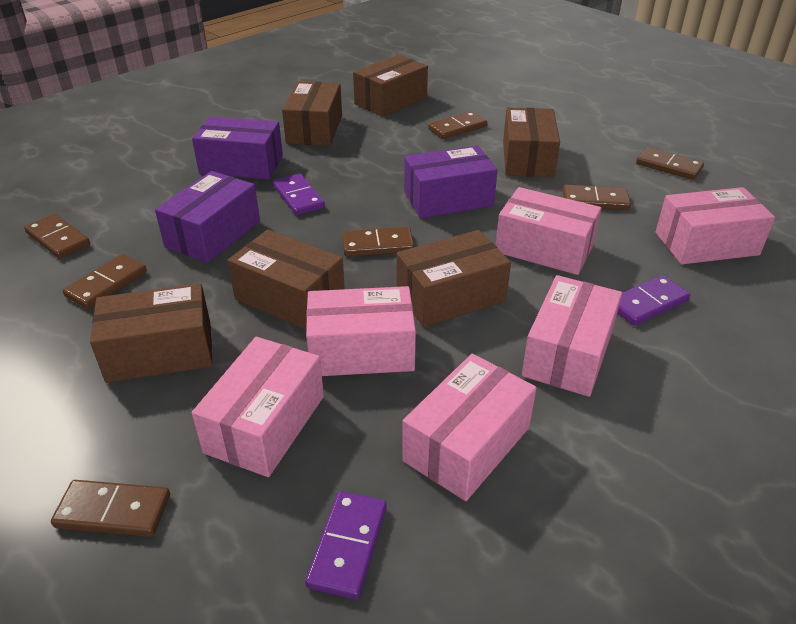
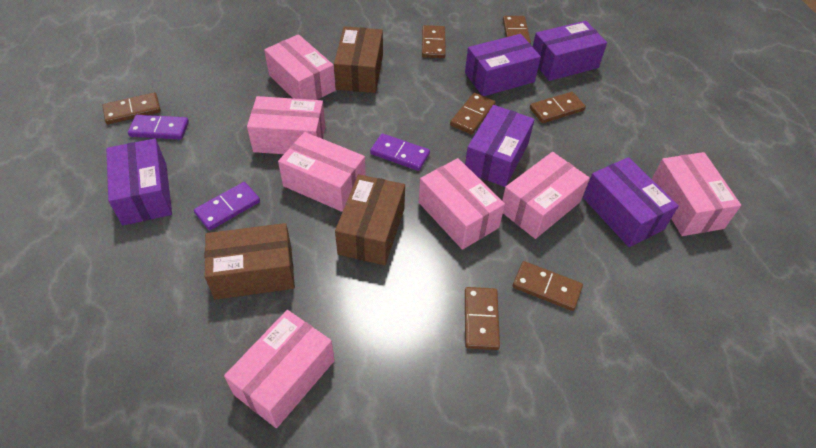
brown box: [90,283,212,383] [227,230,345,330] [282,81,342,146] [353,55,428,117] [397,230,511,327] [503,107,560,178] = 6 -> [205,223,295,300] [334,26,383,93] [335,174,405,265] = 3
pink box: [192,337,324,477] [306,286,416,376] [402,354,536,501] [496,187,601,275] [522,275,622,397] [655,187,775,264] = 6 -> [224,310,335,428] [247,96,326,154] [264,34,336,100] [278,132,366,212] [419,158,505,250] [502,152,590,239] [652,152,741,236] = 7
purple box: [155,171,260,263] [192,116,283,179] [404,145,498,218] = 3 -> [106,139,172,226] [465,34,541,96] [465,105,535,187] [533,21,607,81] [583,157,679,247] = 5

